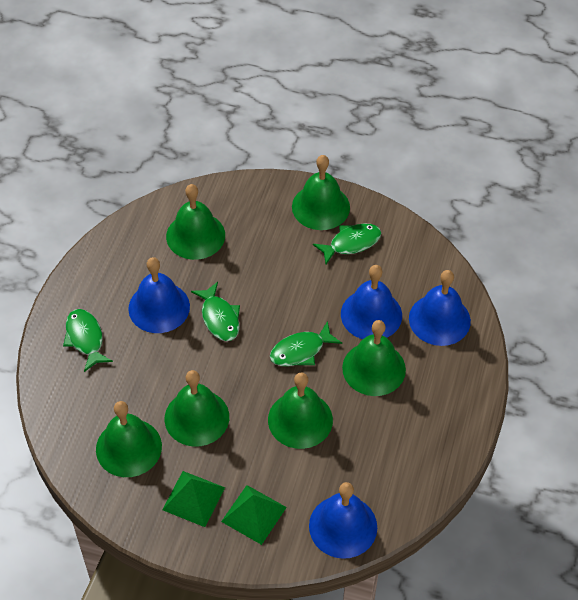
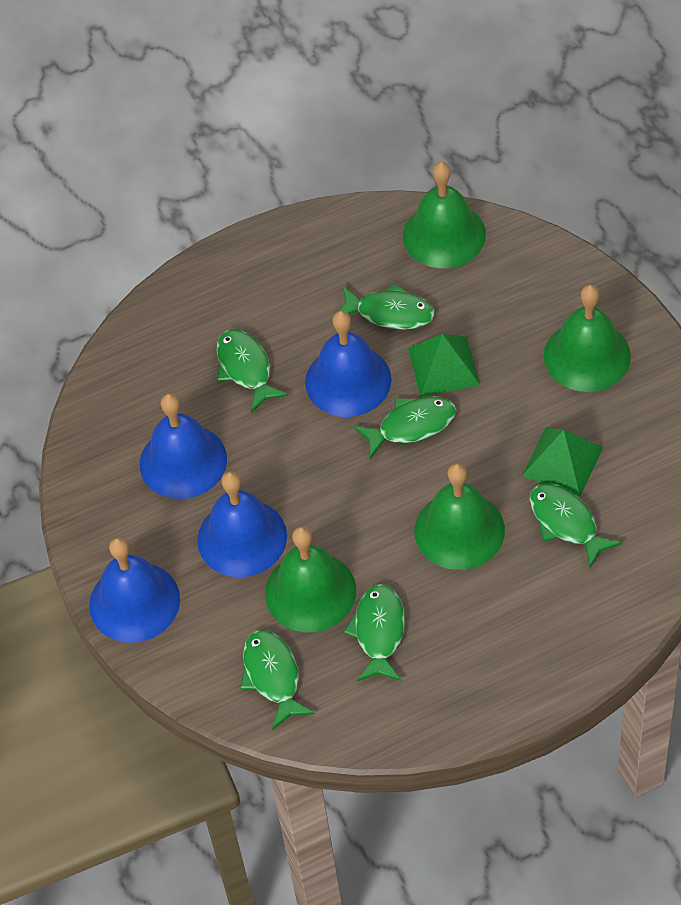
green bell: [96,401,162,477] [165,370,229,447] [166,184,225,260] [268,373,333,449] [292,155,350,230] [342,320,406,396] = 6 -> [265,526,356,632] [403,162,486,268] [414,463,505,570] [544,285,631,392] = 4
green fish: [63,309,113,372] [191,282,240,341] [270,321,342,366] [313,224,381,264] = 4 -> [216,329,288,413] [241,630,315,730] [339,283,435,330] [344,584,405,681] [353,396,456,459] [529,484,622,568] = 6

